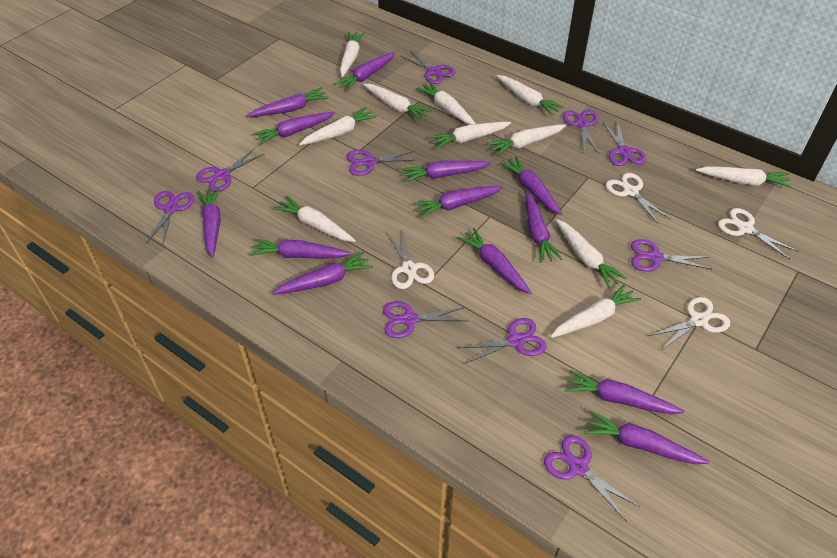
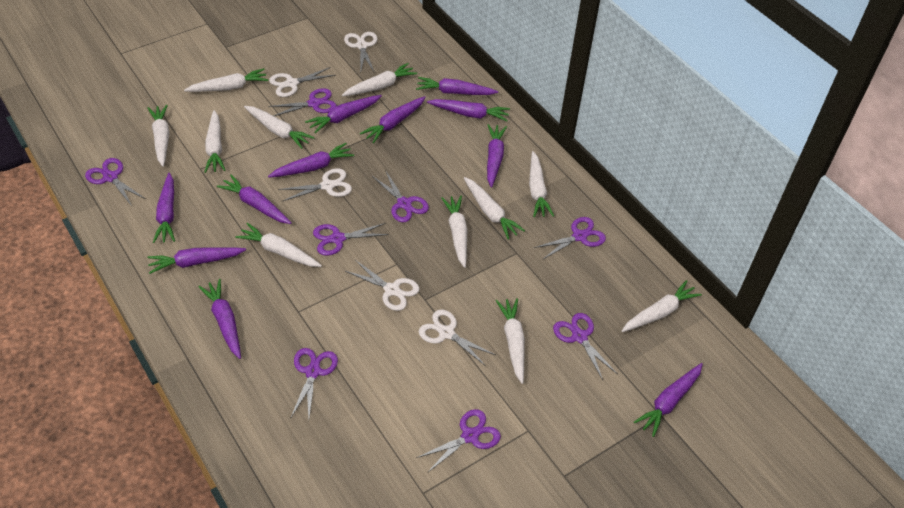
purple carrot: [198,188,221,258] [247,88,329,117] [250,239,351,259] [253,112,335,145] [272,252,373,295] [335,52,395,91] [401,161,491,183] [413,186,503,219] [457,228,532,294] [500,156,562,215] [525,192,563,263] [565,370,685,414] [584,410,709,464] = 13 -> [147,247,246,274] [153,173,175,243] [198,279,241,359] [217,175,292,224] [268,143,354,178] [305,95,382,133] [360,96,425,143] [416,77,498,95] [427,99,510,121] [487,124,507,187] [634,363,703,437] = 11
purple scissors: [146,191,194,246] [196,148,264,192] [347,150,417,176] [383,301,467,338] [401,50,456,84] [458,318,547,364] [544,435,640,521] [563,110,599,154] [603,120,646,166] [631,239,711,272] = 10 -> [85,158,145,206] [268,88,337,116] [290,348,338,419] [313,223,389,256] [372,170,429,222] [416,409,501,473] [534,217,606,260] [553,313,617,380] = 8
white scissors: [386,232,434,289] [606,173,671,224] [649,297,730,350] [718,208,798,260] = 4 -> [269,67,335,97] [278,168,352,201] [344,32,378,73] [345,260,420,311] [419,310,496,366] = 5

